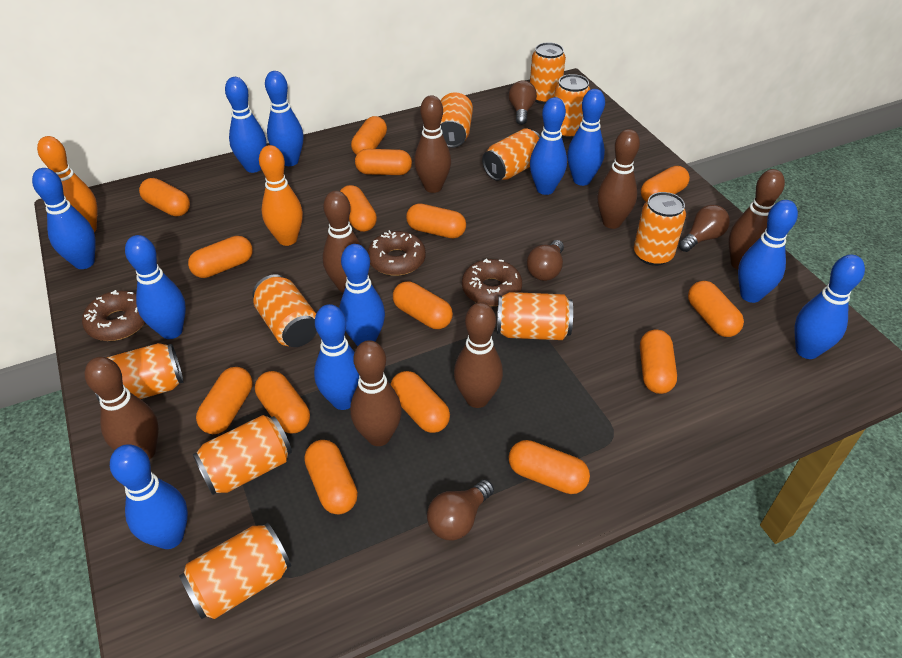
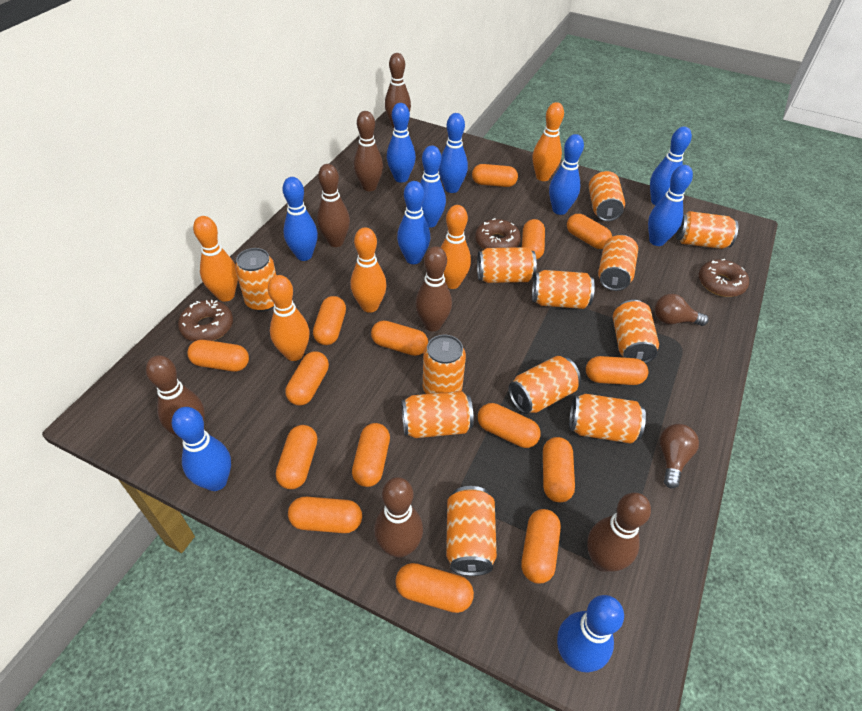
blue bowling pin: [32,168,96,269] [110,444,188,549] [125,235,186,339] [225,77,267,173] [265,71,303,166] [314,304,359,410] [339,244,385,346] [530,97,567,195] [567,89,605,186] [738,200,798,303] [795,255,865,359] = 11 -> [172,407,231,491] [283,177,318,261] [387,103,416,183] [397,181,430,264] [420,145,446,228] [439,113,468,193] [549,134,584,215] [557,595,624,672] [648,165,693,246] [650,127,692,205] = 10
brown light bulb: [427,479,494,540] [509,80,537,125] [527,240,564,281] [679,205,730,252] = 4 -> [655,294,709,326] [660,424,699,489] = 2
orange bowling pin: [37,136,97,232] [259,145,303,246] = 2 -> [193,216,238,302] [268,275,310,361] [351,227,387,313] [440,205,471,289] [533,102,564,181] = 5
orange can: [95,343,183,402] [179,523,291,619] [193,415,292,495] [252,274,317,347] [440,92,473,148] [482,129,540,181] [497,292,573,340] [530,42,566,104] [554,74,591,139] [634,192,686,266] = 10 -> [235,248,276,311] [402,391,474,438] [423,335,466,394] [446,486,497,576] [477,247,537,283] [508,356,581,414] [532,270,595,309] [569,394,646,444] [589,171,625,221] [598,235,638,291] [613,300,659,364] [676,211,738,249] = 12

